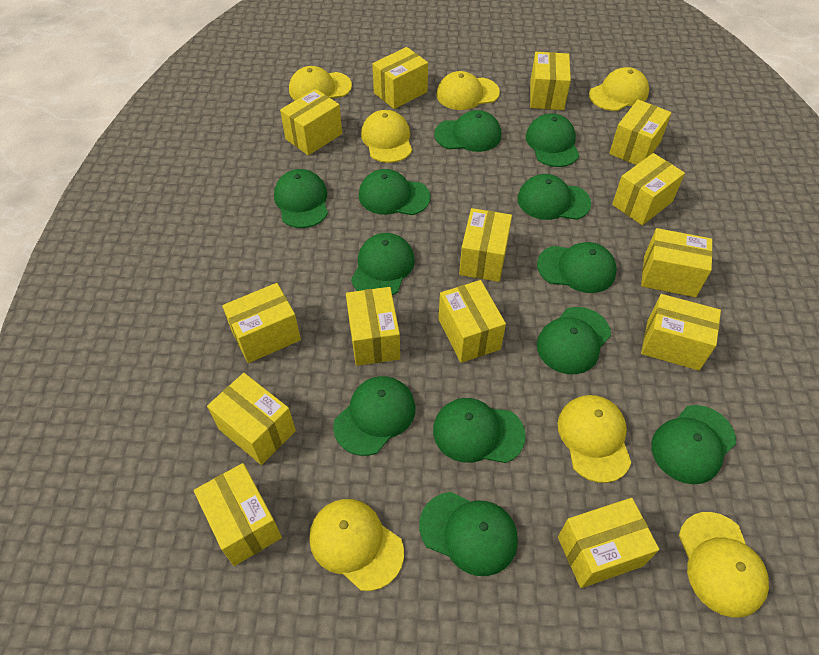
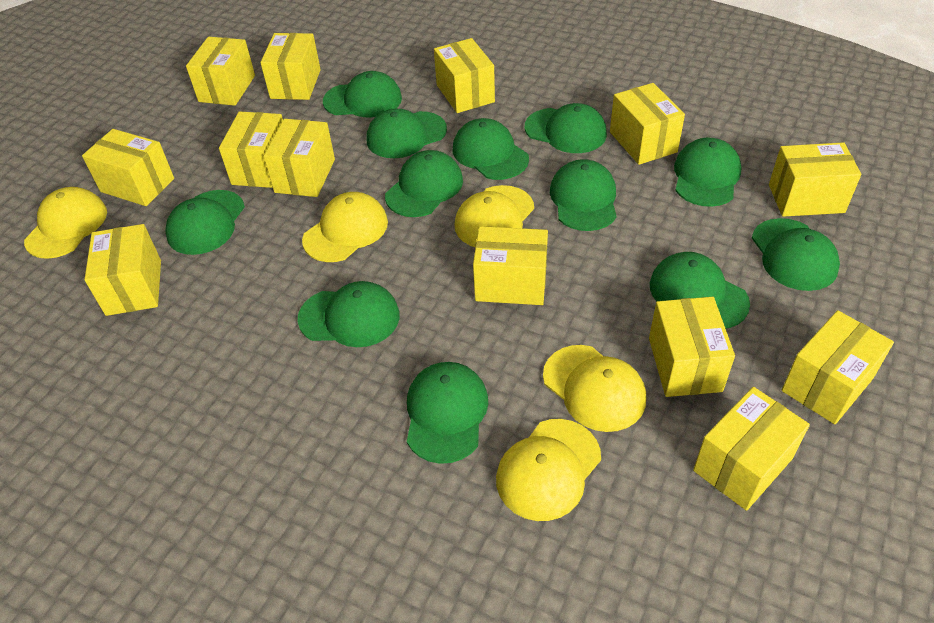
yellow box: [194,463,282,566] [207,373,296,465] [222,283,301,363] [280,89,342,156] [346,287,400,366] [372,47,428,109] [438,280,506,363] [459,208,512,282] [530,52,571,110] [558,498,659,588] [609,100,672,165] [612,153,685,225] [641,228,713,297] [641,294,721,371] = 14 -> [82,129,174,206] [84,224,161,316] [186,37,255,106] [219,111,283,188] [260,33,321,100] [264,119,335,197] [434,38,495,113] [473,226,548,305] [610,83,685,165] [649,297,735,397] [693,387,810,511] [769,142,861,217] [782,310,894,424] = 13
yellow cap: [289,66,352,100] [309,499,404,591] [361,110,412,163] [436,71,500,110] [558,395,631,483] [589,67,649,111] [679,512,769,618] = 7 -> [24,187,107,259] [302,192,388,262] [454,185,534,247] [496,419,601,521] [543,345,646,432] = 5

